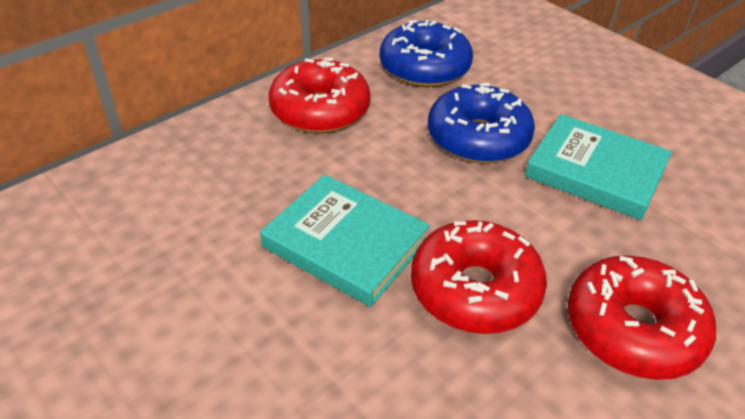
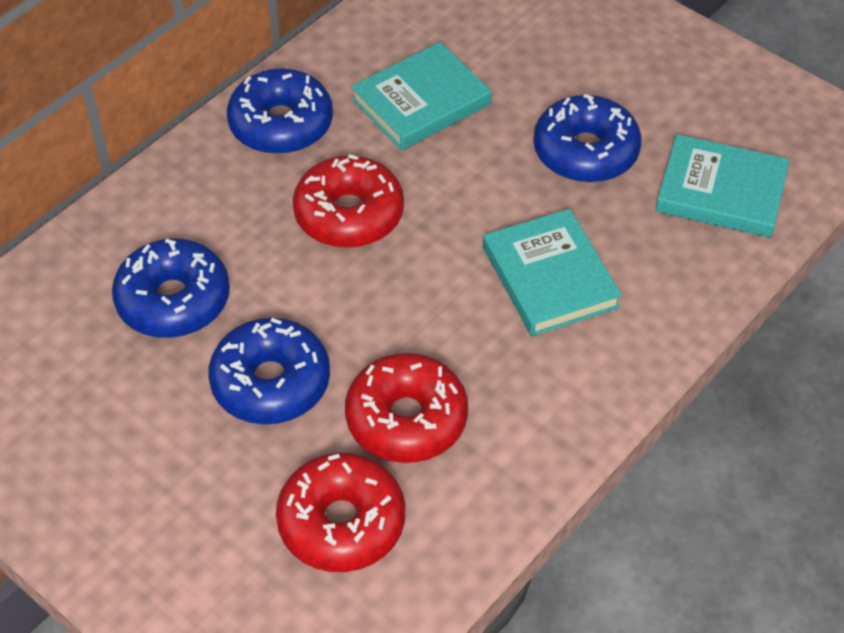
blue donut: [380,20,473,87] [428,83,535,164] = 2 -> [112,238,230,338] [208,318,330,424] [227,68,333,154] [533,94,642,183] = 4
turquoise book: [260,174,430,307] [525,114,672,220] = 2 -> [351,42,492,151] [483,209,622,336] [656,134,790,238] = 3

